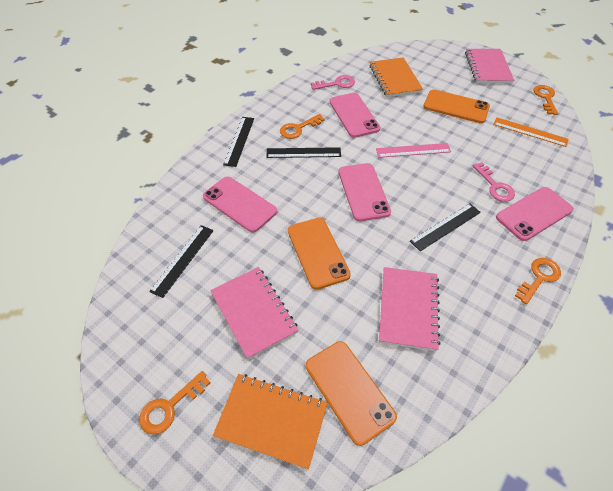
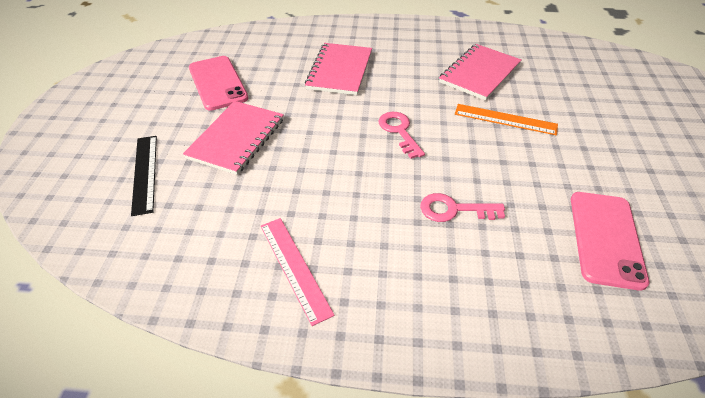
black ruler: [149,225,214,298] [223,117,254,167] [266,147,341,158] [410,204,481,251] = 4 -> [131,136,157,216] = 1
orange key: [139,371,211,435] [280,114,325,139] [515,258,561,304] [534,85,558,115] = 4 -> none = 0
orange notebook: [213,374,328,469] [369,57,423,97] = 2 -> none = 0
orange phone: [288,218,351,290] [306,341,397,446] [423,89,490,123] = 3 -> none = 0
pink phone: [203,176,277,232] [330,93,380,138] [339,163,391,221] [496,187,574,241] = 4 -> [189,56,249,111] [571,192,649,291] = 2

